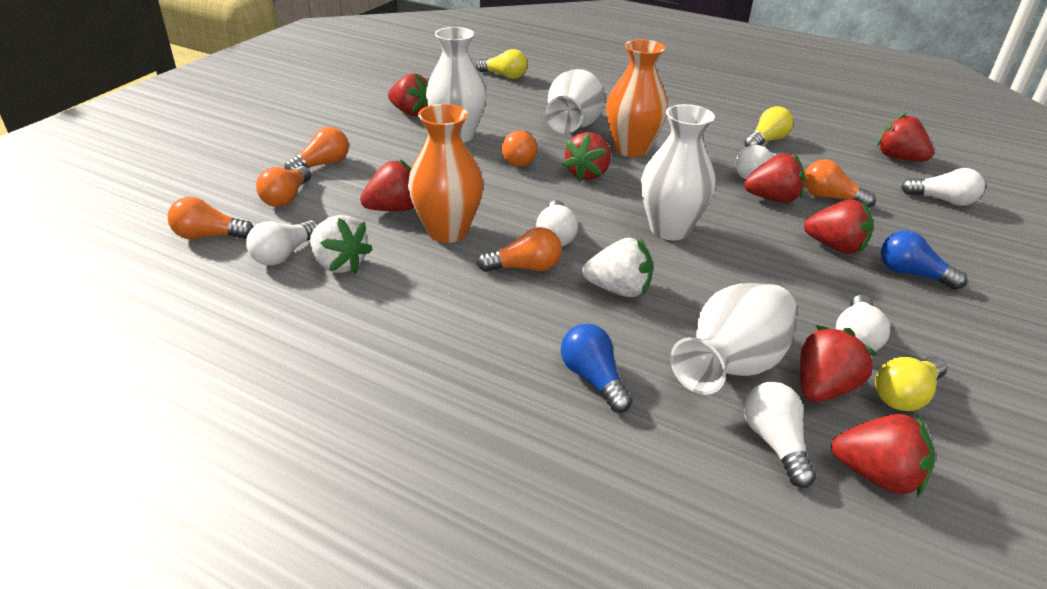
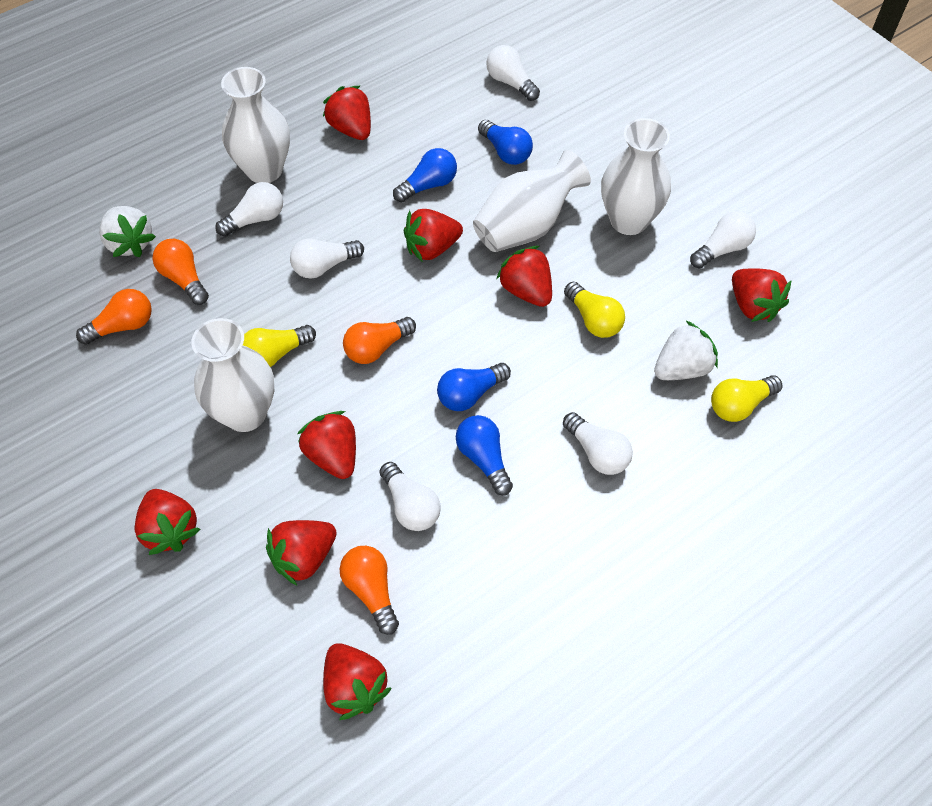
blue light bulb: [561,324,633,413] [881,230,967,290] = 2 -> [393,148,457,202] [437,363,511,411] [456,415,513,495] [478,120,533,165] = 4
orange light bulb: [168,197,253,239] [256,166,311,207] [285,127,349,170] [477,227,562,272] [502,131,538,167] [805,159,876,208] = 6 -> [76,289,152,345] [152,239,209,305] [340,546,399,635] [343,317,416,364] = 4
orange vase: [408,104,483,243] [606,39,668,157] = 2 -> none = 0

